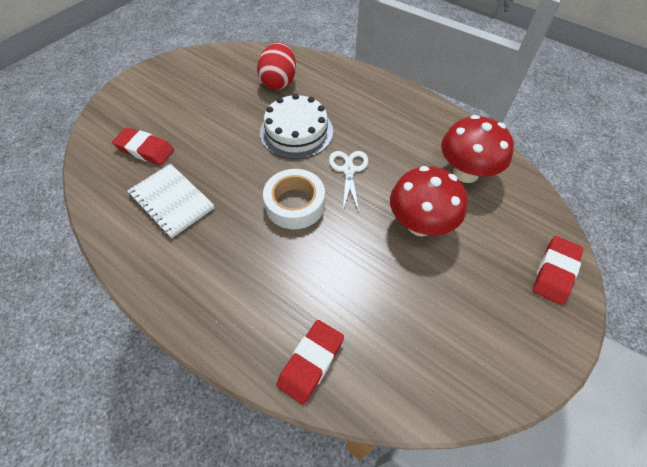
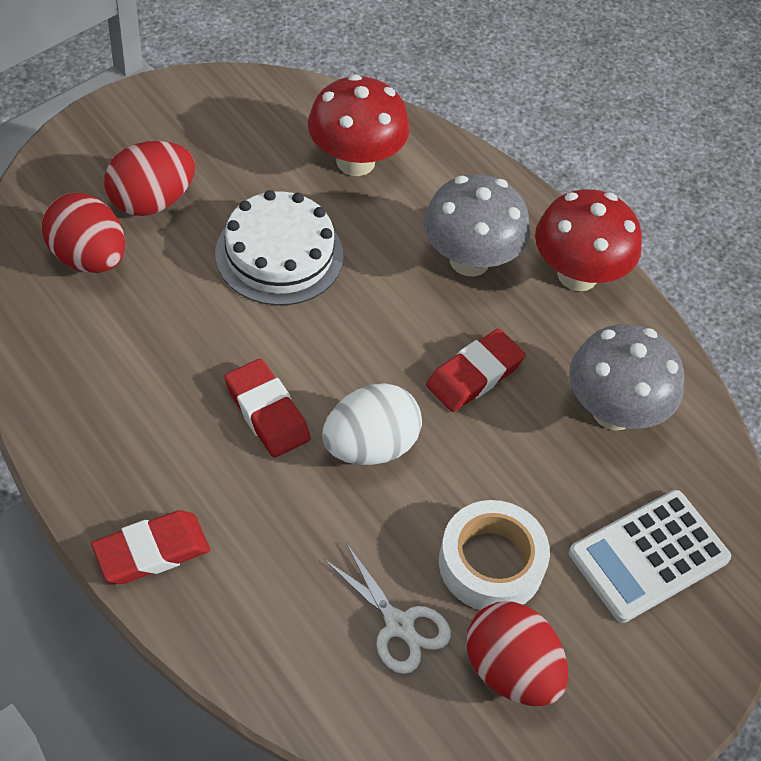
grey mushroom: none = 0 -> [424,174,530,277] [569,324,684,430] = 2
red egg: [257,43,296,90] = 1 -> [42,193,125,273] [104,141,195,216] [466,601,568,706] = 3
white calculator: none = 0 -> [569,490,731,623] = 1
white egg: none = 0 -> [322,383,422,465] = 1
white notebook: [127,164,215,238] = 1 -> none = 0

